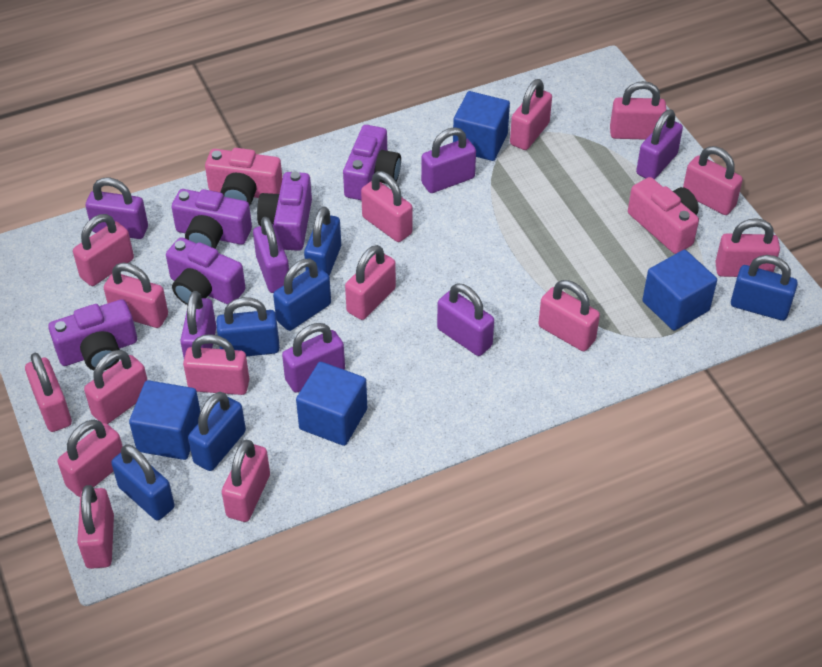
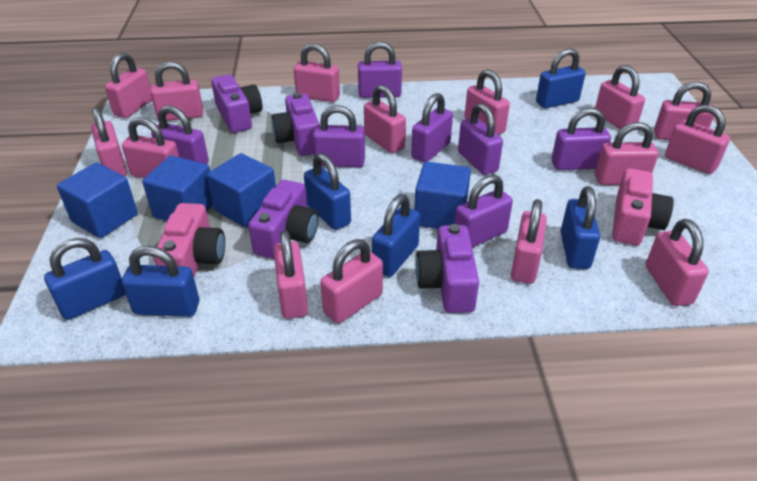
purple camera: [48,299,137,370] [166,237,246,305] [172,189,252,249] [257,172,312,251] [343,125,401,200] = 5 -> [211,74,262,133] [248,180,318,259] [272,92,320,156] [415,224,479,313] = 4

